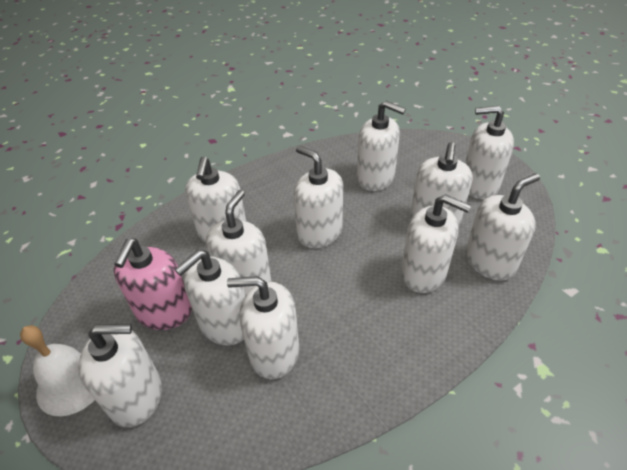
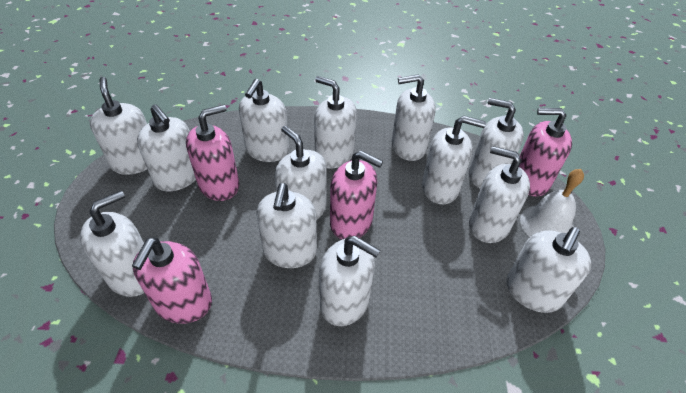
pink soap dispenser: [114,239,192,330] = 1 -> [132,237,212,324] [186,105,239,201] [330,150,383,239] [519,108,572,196] = 4
white soap dispenser: [78,324,162,427] [175,250,245,345] [185,157,246,242] [206,190,271,296] [227,276,299,379] [294,146,343,248] [357,101,406,191] [401,194,471,293] [410,142,473,226] [465,106,514,199] [465,174,540,280] = 11 -> [80,190,144,297] [90,77,147,175] [137,104,196,191] [239,79,289,162] [256,183,317,268] [275,126,327,220] [314,76,357,168] [319,236,380,326] [392,74,436,161] [422,116,486,204] [469,98,524,188] [469,146,530,243] [506,227,591,313] = 13

